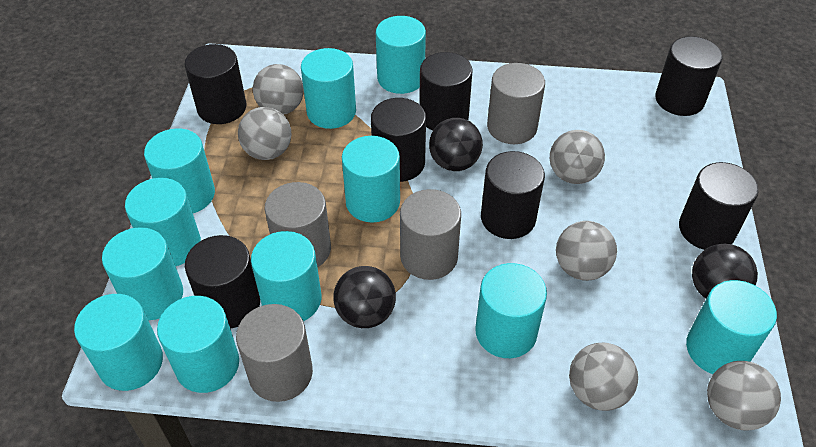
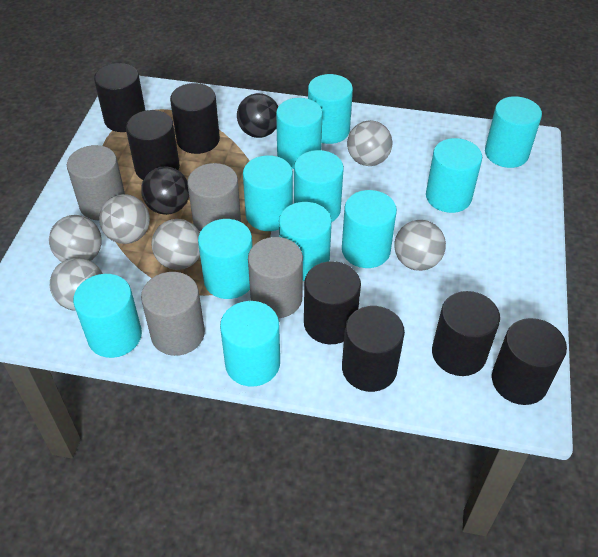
black ball: [333,266,396,328] [429,118,483,171] [692,244,758,299] = 3 -> [141,167,189,215] [237,93,278,138] = 2

